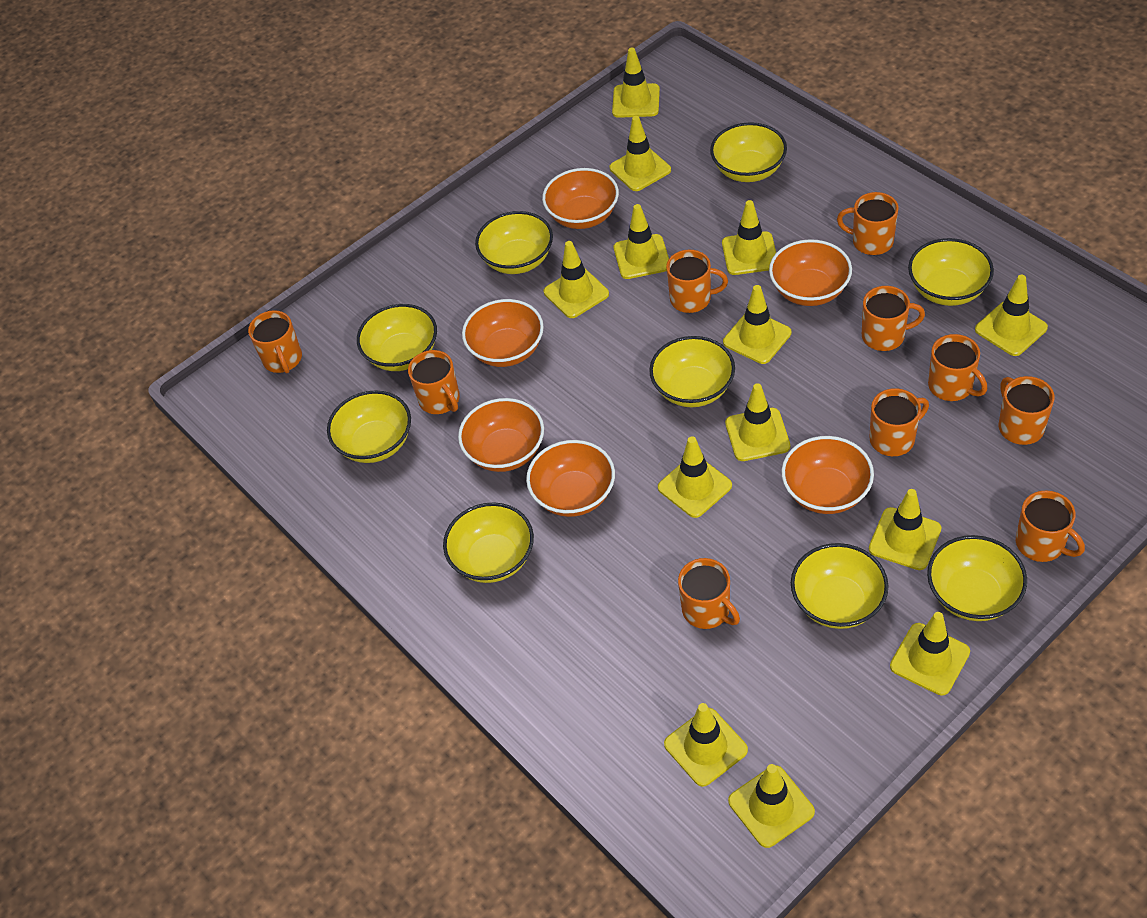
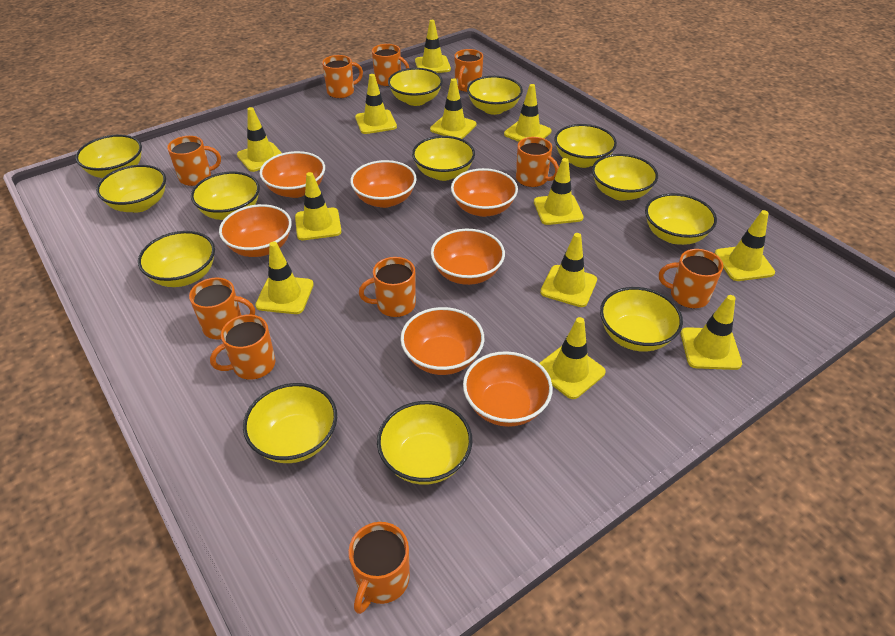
orange bowl: [458,398,544,472] [462,299,544,367] [526,440,615,517] [542,168,619,229] [769,239,852,306] [781,436,874,514] = 6 -> [219,204,292,257] [260,151,325,198] [350,160,417,208] [400,307,484,375] [431,229,505,285] [451,168,518,217] [463,351,553,427] = 7
yellow bowl: [327,390,411,463] [357,304,437,371] [443,503,534,583] [475,211,553,274] [649,336,735,407] [710,122,787,182] [791,543,888,629] [908,238,994,306] [927,535,1027,621] = 9 -> [75,135,142,178] [96,165,166,213] [138,231,215,287] [191,172,260,220] [243,383,337,463] [377,401,473,485] [388,68,443,106] [412,136,475,181] [467,76,523,115] [555,124,617,168] [592,154,658,201] [600,287,683,352] [645,193,717,245] = 13
yellow traffic cone: [544,241,609,318] [610,116,671,191] [612,48,660,118] [614,204,669,279] [658,436,732,518] [664,703,748,787] [722,200,776,275] [723,285,791,364] [725,383,790,461] [728,764,815,848] [869,489,941,570] [890,612,970,696] [975,275,1048,356] = 13 -> [237,107,282,172] [255,242,314,314] [295,172,342,240] [355,74,397,134] [415,20,451,73] [430,78,477,139] [504,84,552,142] [534,158,584,225] [540,233,597,307] [540,317,606,399] [681,295,742,370] [715,210,775,281] = 12

